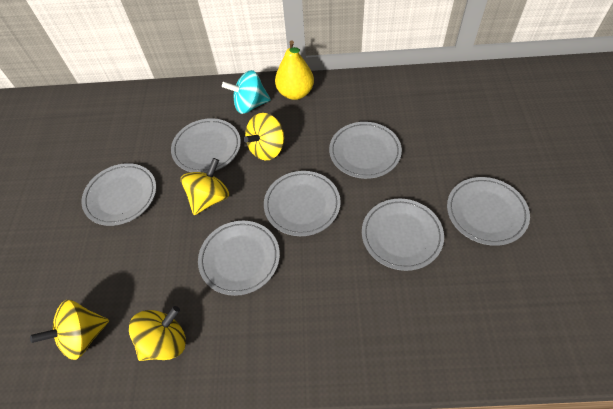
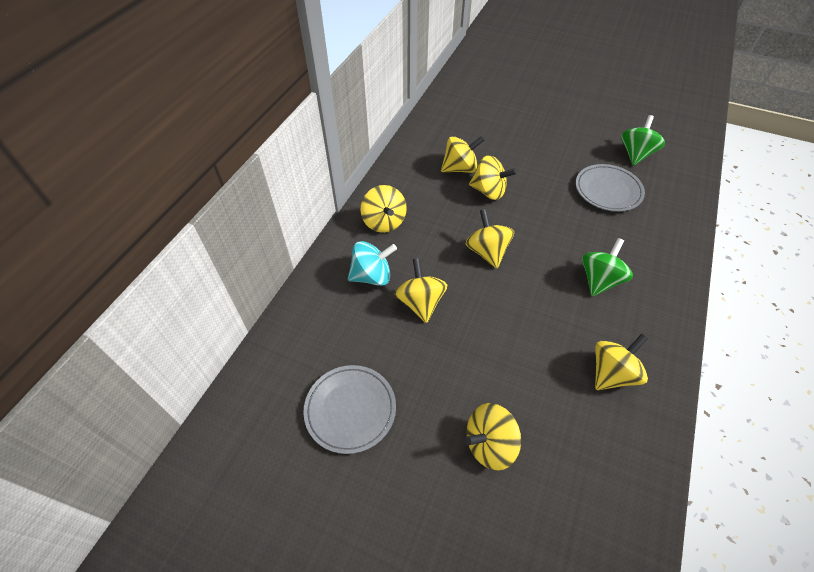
green spinning top: none = 0 -> [582,238,633,296] [621,115,665,166] = 2
grey plate: [82,163,156,226] [171,118,241,173] [198,221,280,296] [264,171,341,236] [329,122,402,179] [362,199,444,271] [447,177,530,246] = 7 -> [303,365,396,454] [576,164,645,212] = 2
yellow pear: [275,40,314,100] = 1 -> none = 0
yellow spinning top: [30,300,109,360] [129,306,186,361] [181,158,229,215] [244,113,284,160] = 4 -> [360,185,407,233] [395,258,447,323] [441,136,484,173] [465,403,521,470] [466,209,514,268] [469,155,517,200] [595,333,648,390] = 7

